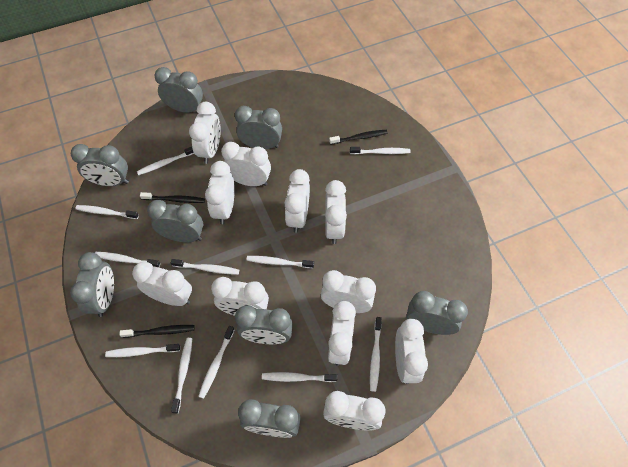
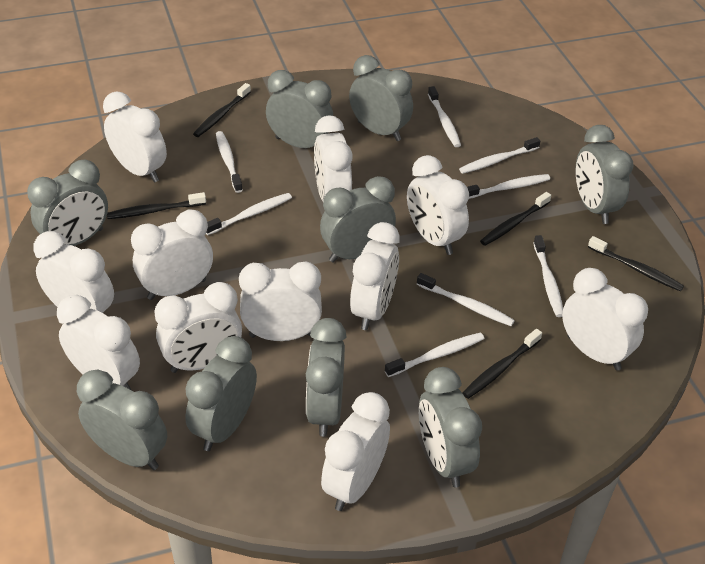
black toothbrush: [119,325,195,338] [140,192,205,203] [329,130,388,145] = 3 -> [107,192,206,219] [193,83,251,137] [462,329,542,399] [480,192,551,246] [588,236,684,292] = 5
grey clock: [70,252,114,317] [71,144,129,186] [147,200,203,242] [154,67,203,113] [235,106,282,149] [235,305,293,344] [238,399,301,438] [407,291,468,335] = 8 -> [27,160,108,246] [77,369,167,470] [185,336,257,451] [266,70,333,148] [306,318,346,437] [320,176,396,262] [349,55,413,141] [419,367,482,488] [575,125,634,224] = 9
white toothbrush: [75,205,139,219] [95,252,160,268] [105,344,180,357] [137,147,194,175] [171,259,239,275] [171,338,192,414] [198,326,235,399] [246,256,314,268] [262,372,338,382] [350,147,411,154] [370,317,382,392] = 11 -> [206,193,292,235] [216,131,243,193] [385,332,484,377] [417,273,515,326] [428,86,461,147] [459,137,541,174] [467,174,550,199] [533,235,563,317] = 8

